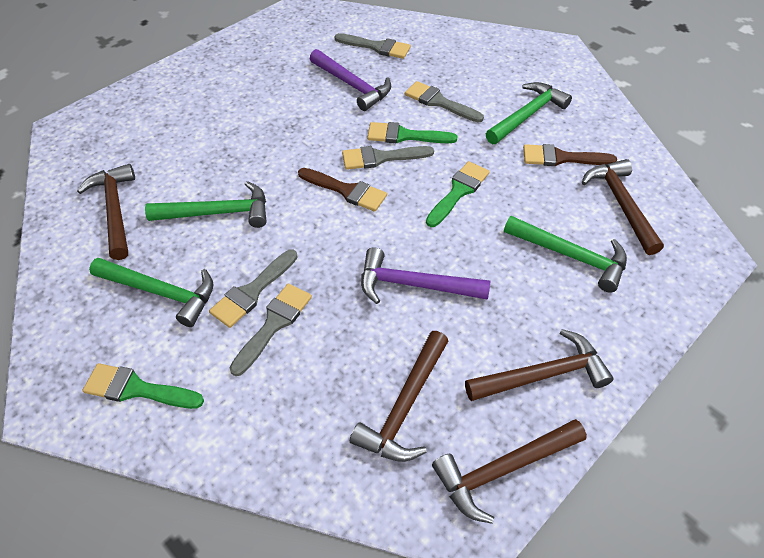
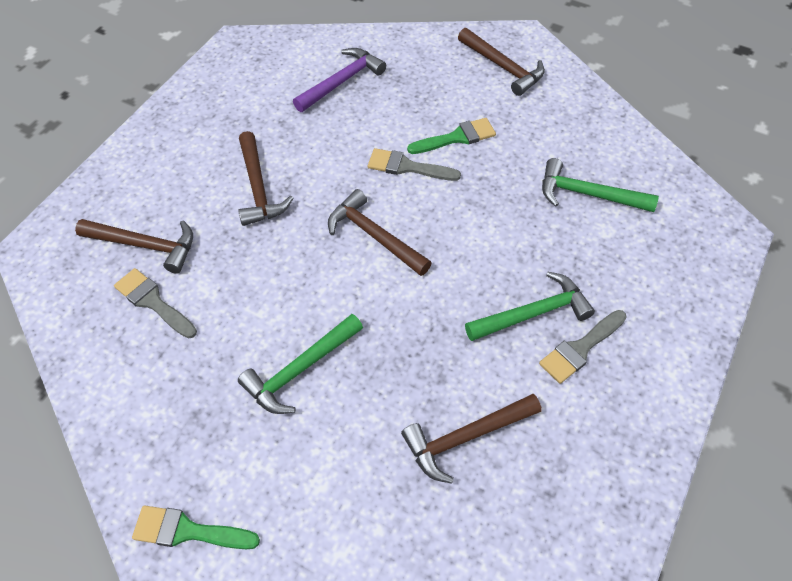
brown brush: [298,168,387,212] [523,144,617,166] = 2 -> none = 0
green brush: [83,363,204,409] [367,122,457,143] [426,161,490,227] = 3 -> [132,505,260,549] [407,118,496,154] = 2
green hammer: [89,258,214,327] [145,181,266,228] [486,82,572,144] [504,216,627,293] = 4 -> [238,314,363,414] [465,272,595,341] [542,158,659,212] = 3
grey brush: [209,249,298,328] [230,284,312,376] [335,33,411,59] [342,146,434,170] [405,81,484,123] = 5 -> [114,268,197,339] [368,148,461,181] [539,310,627,384] = 3
purple hammer: [310,49,391,111] [361,247,490,304] = 2 -> [293,48,386,112] = 1

